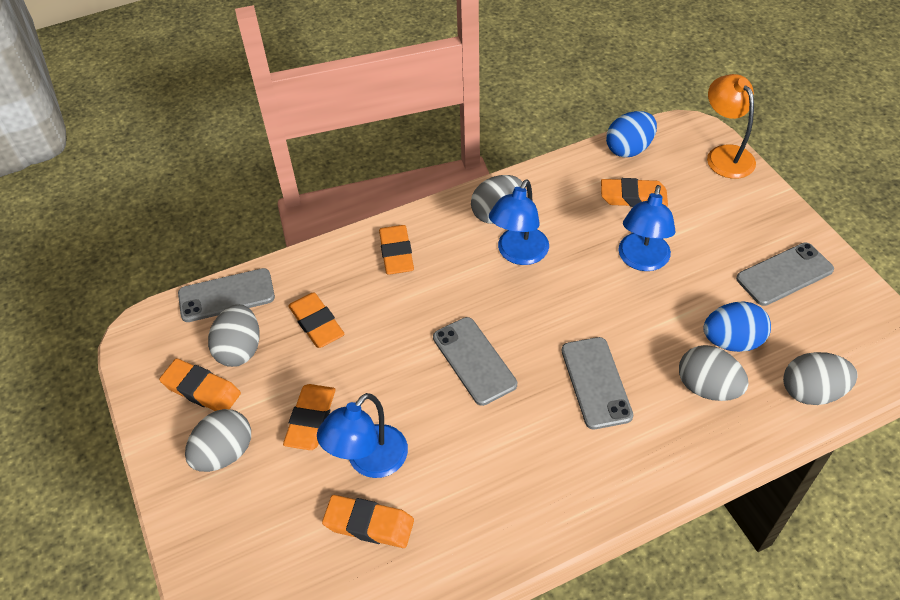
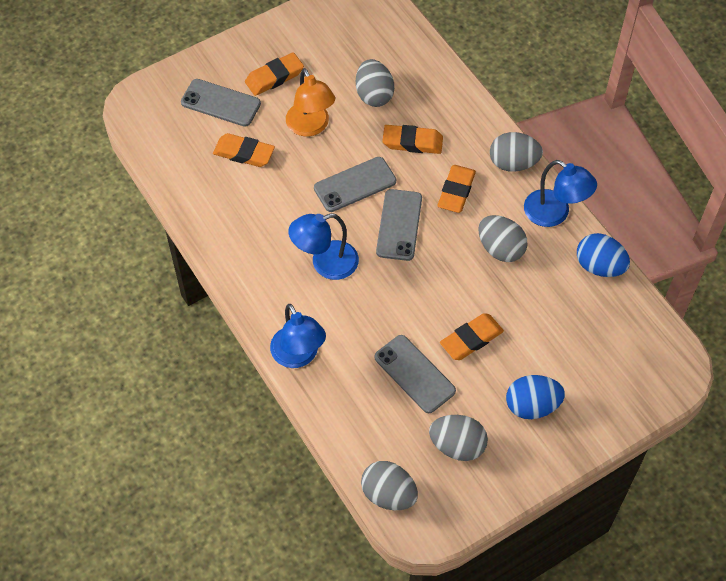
orange eraser: [159,359,241,411] [283,384,336,450] [288,292,344,348] [322,495,414,548] [379,225,414,275] [601,178,668,207] = 6 -> [213,133,275,167] [245,52,304,96] [382,125,443,154] [438,165,476,213] [440,313,504,360] = 5

